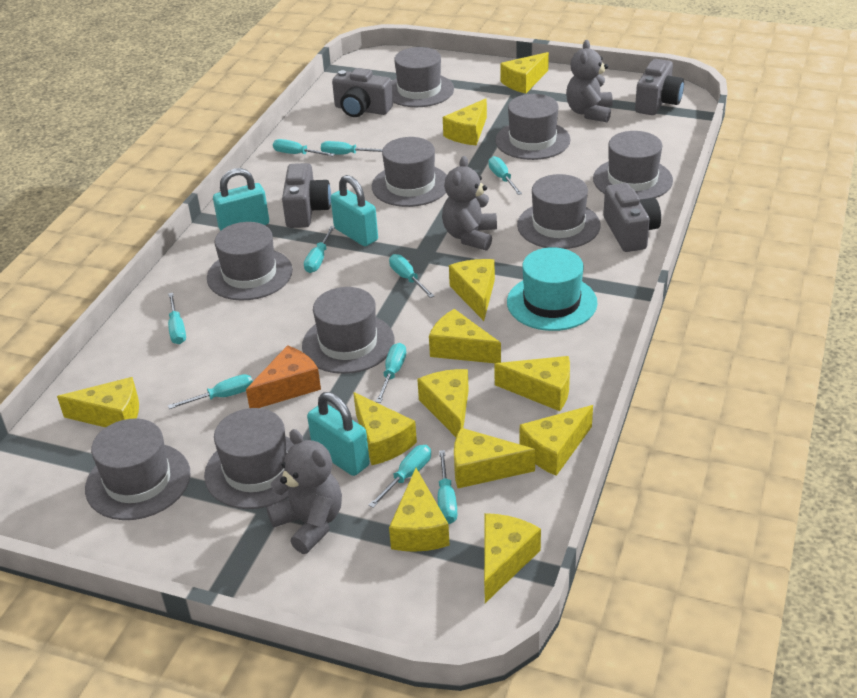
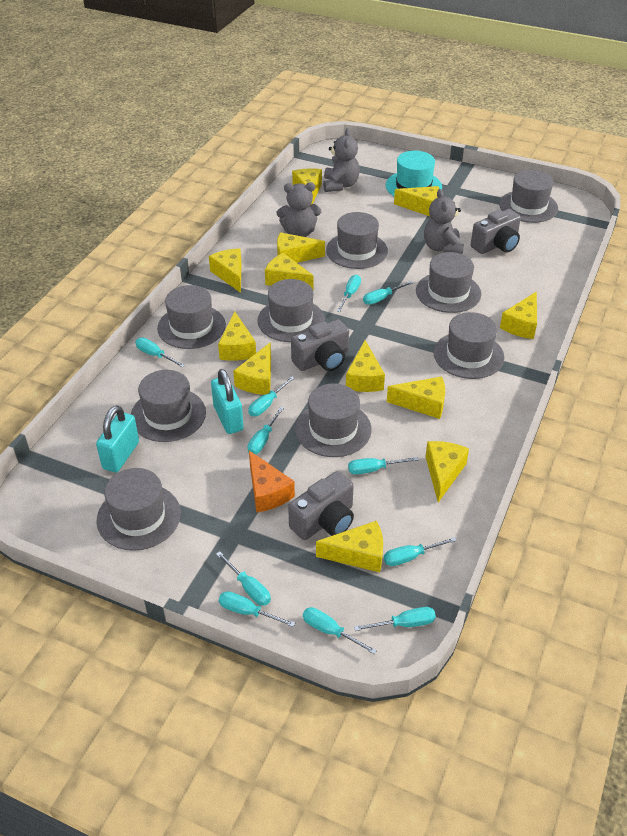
grey camera: [282,163,331,228] [332,68,393,117] [603,183,661,252] [635,59,684,115] = 4 -> [288,471,354,540] [291,319,349,371] [471,209,521,254] = 3
turquoise padlock: [213,168,269,231] [307,392,370,476] [331,175,378,246] = 3 -> [96,405,139,472] [211,369,244,434] = 2
turquoise screwdriver: [168,293,186,344] [168,374,253,409] [273,139,335,156] [304,226,335,273] [321,141,383,155] [369,445,431,508] [376,343,406,403] [389,254,434,298] [438,450,457,524] [489,156,522,195] = 10 -> [135,338,185,367] [216,551,271,606] [219,591,295,627] [247,407,284,454] [248,376,295,416] [303,607,377,654] [337,275,361,312] [348,457,418,475] [354,607,436,631] [363,281,413,305] [384,537,457,566] = 11

